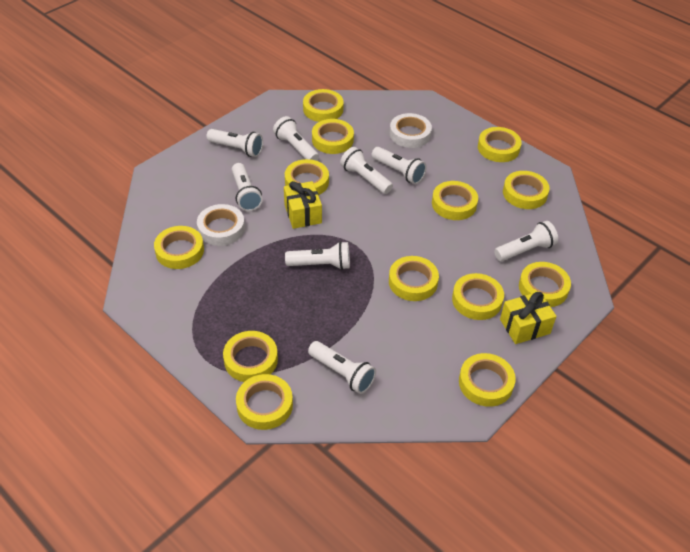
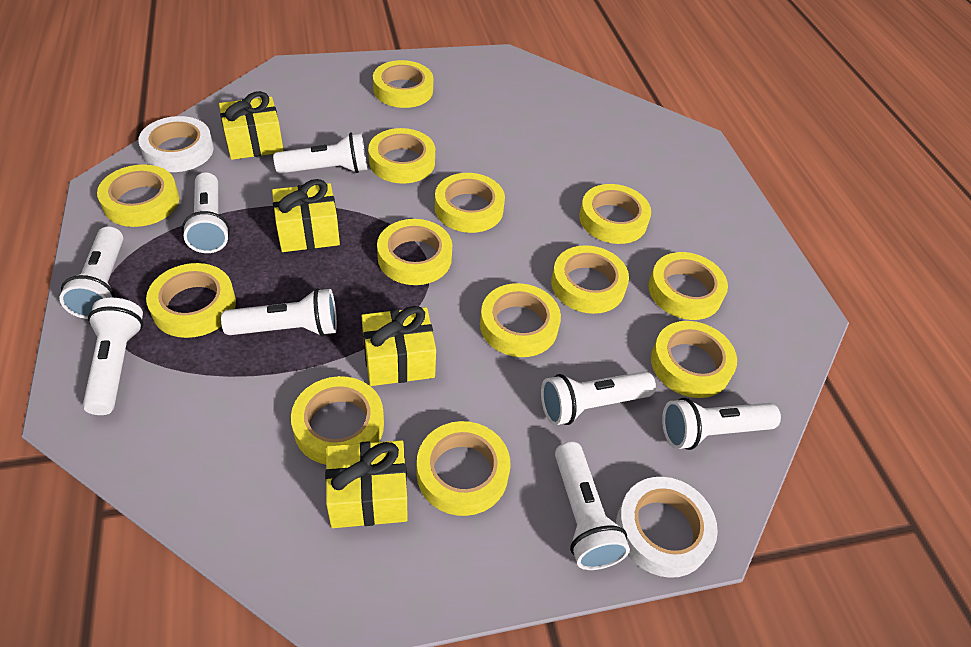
yellow gift: [284,181,322,229] [500,292,557,344] = 2 -> [219,91,284,160] [272,179,340,252] [325,440,407,528] [362,306,436,386] = 4

